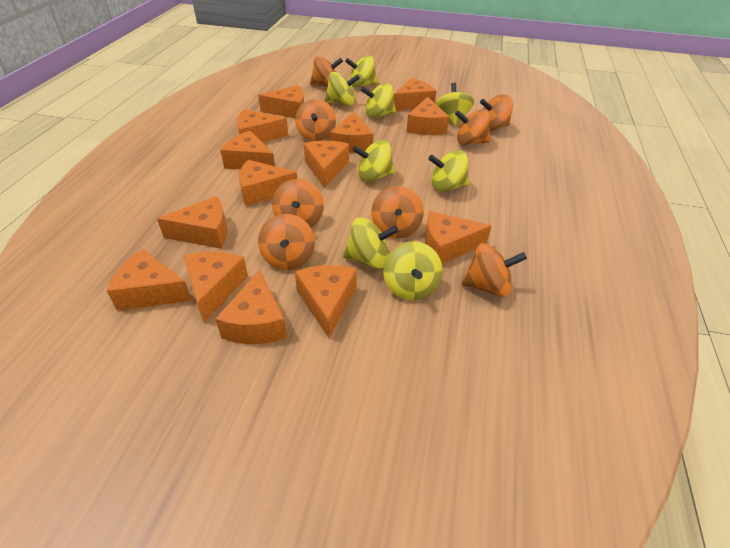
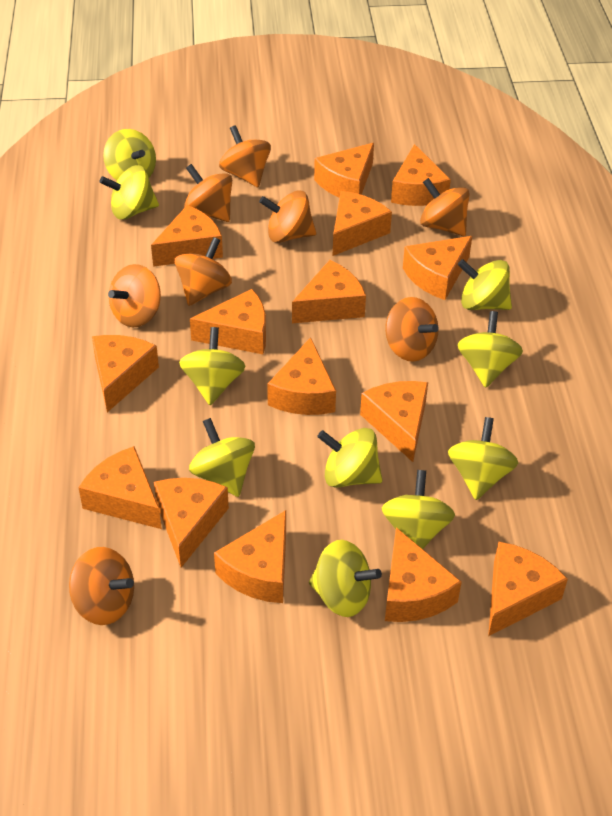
orange cheese: [107,249,192,311] [157,196,227,249] [183,251,248,322] [215,269,287,344] [220,131,275,170] [237,109,288,142] [239,160,297,206] [258,85,304,118] [295,265,357,338] [304,141,349,188] [330,112,373,153] [394,78,436,110] [407,97,449,135] [425,211,491,264] = 14 -> [78,446,162,529] [92,335,159,412] [151,205,223,267] [154,478,229,568] [190,289,266,354] [214,510,286,603] [267,337,336,415] [292,260,366,323] [314,143,374,198] [333,191,392,256] [360,381,428,462] [385,527,462,622] [391,144,451,206] [403,236,472,300] [488,541,568,636] = 15
yellow spinning top: [325,72,360,106] [343,217,399,269] [345,55,378,88] [353,140,395,182] [361,83,396,118] [383,241,443,301] [428,150,469,192] [436,83,474,126] = 8 -> [99,165,159,220] [103,129,156,180] [179,327,246,405] [189,418,255,497] [309,540,382,617] [317,428,382,488] [382,470,455,549] [448,417,518,500] [457,311,523,388] [458,259,512,310] = 10

